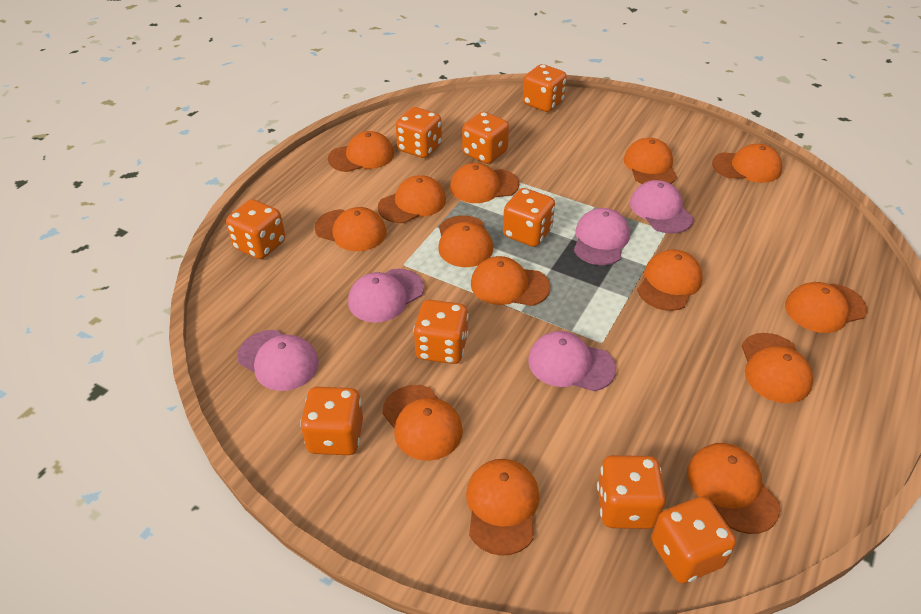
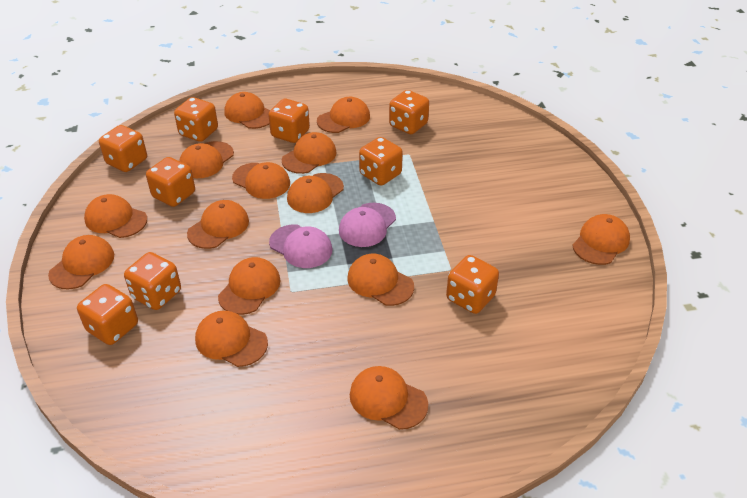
pink cap: [237,330,319,391] [348,269,424,323] [528,331,616,391] [574,208,630,265] [630,180,693,234] = 5 -> [269,225,332,268] [339,203,396,247] = 2

